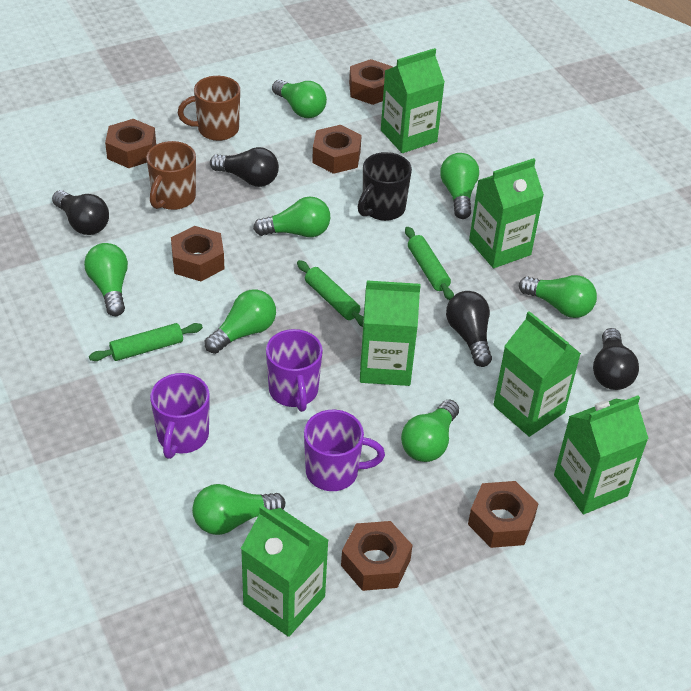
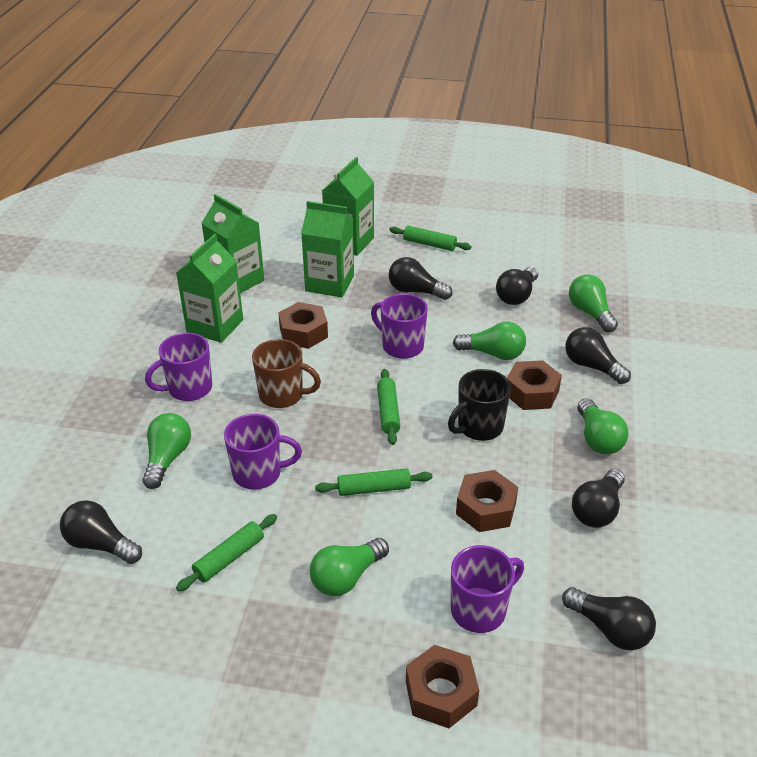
black light bulb: [52,190,109,235] [210,147,279,187] [446,291,492,367] [593,328,639,390] = 4 -> [60,500,142,564] [389,257,452,300] [496,267,538,305] [562,587,656,650] [565,327,631,384] [572,469,625,528] = 6
brown mug: [146,141,196,210] [178,76,240,141] = 2 -> [252,339,321,408] = 1
brown nut: [105,119,156,168] [171,226,224,281] [312,125,362,174] [341,521,413,591] [349,59,393,105] [468,481,538,548] = 6 -> [278,302,328,349] [406,645,479,728] [456,470,518,532] [507,360,562,410] = 4
green carton: [241,505,329,637] [360,280,421,386] [381,48,445,153] [469,158,544,268] [493,311,581,437] [554,396,649,514] = 6 -> [176,234,243,343] [201,194,264,293] [301,201,354,297] [322,157,374,256] = 4
green light bulb: [84,243,128,316] [192,484,286,535] [205,289,276,354] [253,196,330,237] [272,80,327,118] [401,399,459,462] [440,153,479,219] [519,275,597,318] = 8 -> [142,413,191,489] [310,538,389,596] [453,322,526,360] [569,274,618,332] [577,398,629,454] = 5
green rolling pin: [89,323,203,361] [297,260,363,327] [405,227,454,300] = 3 -> [176,514,277,591] [315,468,432,496] [377,369,400,445] [389,226,472,251] = 4
purple mug: [150,373,210,459] [266,329,323,412] [304,410,385,491] = 3 -> [145,333,212,401] [224,414,302,490] [371,294,428,359] [451,545,524,633] = 4

